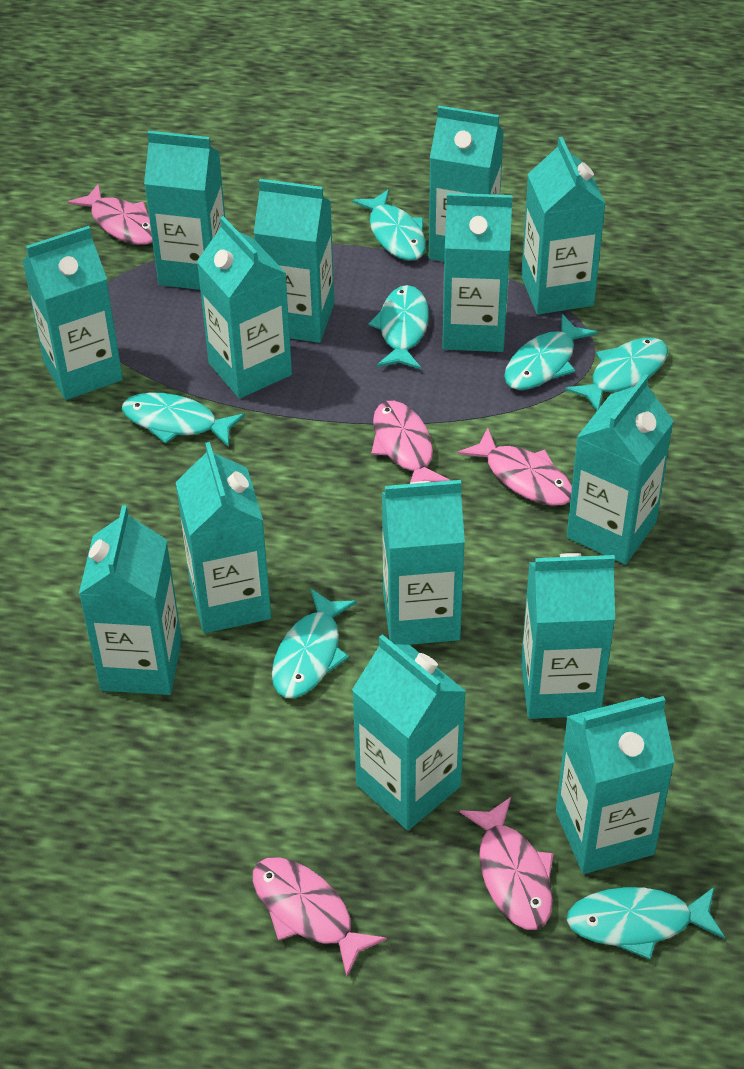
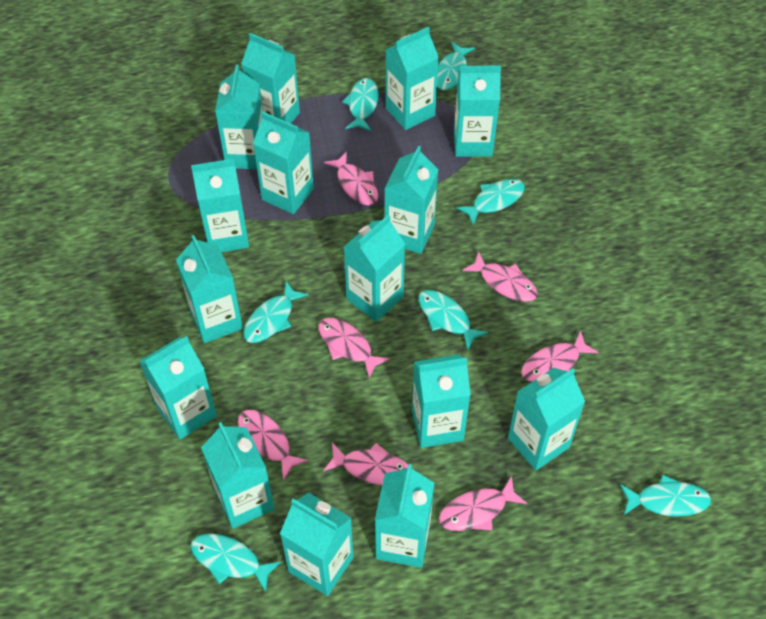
pink fish: [68,183,152,245] [253,857,387,977] [371,401,450,482] [458,428,572,506] [460,797,553,930] = 5 -> [238,410,308,481] [319,318,390,378] [323,443,408,485] [324,151,378,206] [439,476,527,531] [462,251,538,302] [521,330,599,382] = 7
turquoise carton: [23,226,123,400] [79,505,182,695] [144,131,225,290] [176,442,271,633] [197,216,292,399] [254,179,334,343] [352,634,466,830] [382,480,465,645] [429,105,504,262] [442,193,513,352] [521,137,606,315] [521,553,615,719] [556,696,675,874] [567,374,674,565] = 14 -> [139,336,217,440] [176,235,243,343] [191,159,249,252] [201,422,275,529] [215,64,263,169] [241,33,300,124] [253,111,314,214] [280,493,353,596] [344,215,405,322] [375,464,434,568] [385,145,438,254] [386,27,439,130] [412,354,471,448] [454,66,501,157] [508,368,585,470] = 15

